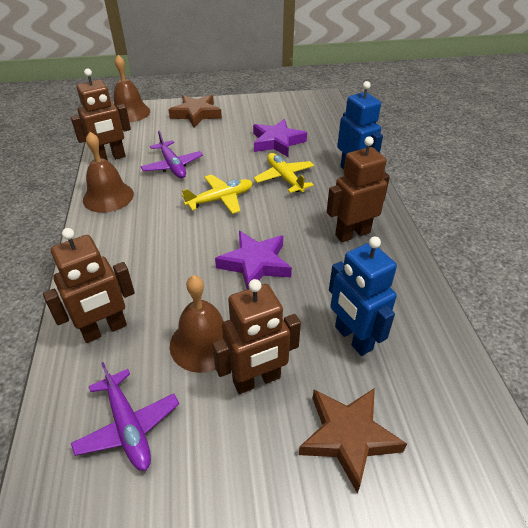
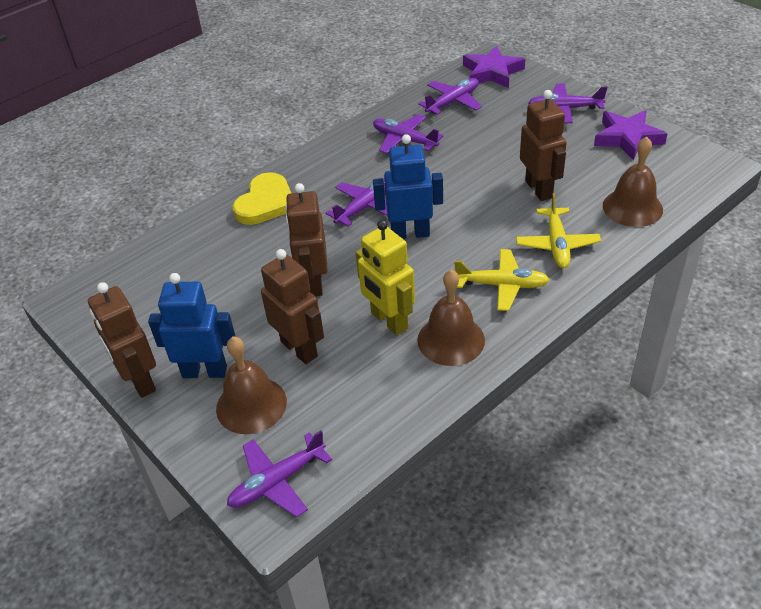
brown star: [169,95,222,127] [299,388,407,493] = 2 -> none = 0
purple plane: [71,362,179,471] [141,131,203,178] = 2 -> [227,430,332,517] [326,178,388,227] [373,114,443,154] [418,78,482,115] [528,83,607,123] = 5
yellow heart: none = 0 -> [233,172,291,225] = 1
yellow robot: none = 0 -> [356,220,415,335] = 1

